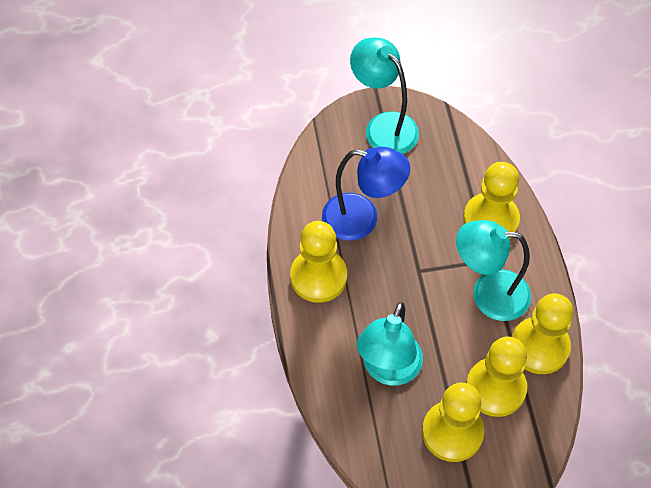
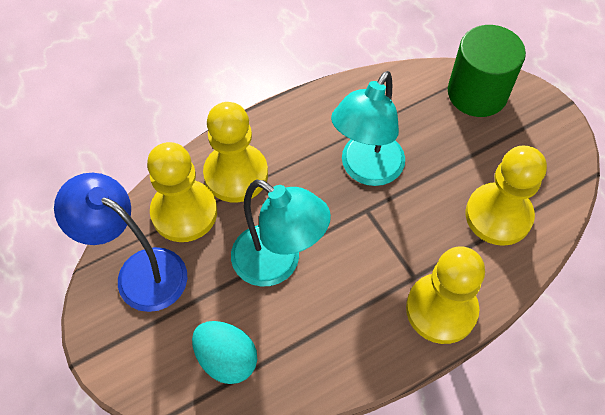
green cylinder: none = 0 -> [448,25,526,117] = 1
turquoise egg: none = 0 -> [192,321,257,384] = 1
turquoise lamp: [350,38,419,154] [357,302,423,386] [456,220,531,321] = 3 -> [231,179,331,286] [331,71,405,186] = 2
yellow pawn: [290,221,347,303] [422,383,484,462] [463,162,520,239] [466,337,527,417] [512,293,573,374] = 5 -> [147,142,217,242] [203,102,268,203] [406,246,485,344] [466,145,547,246] = 4

